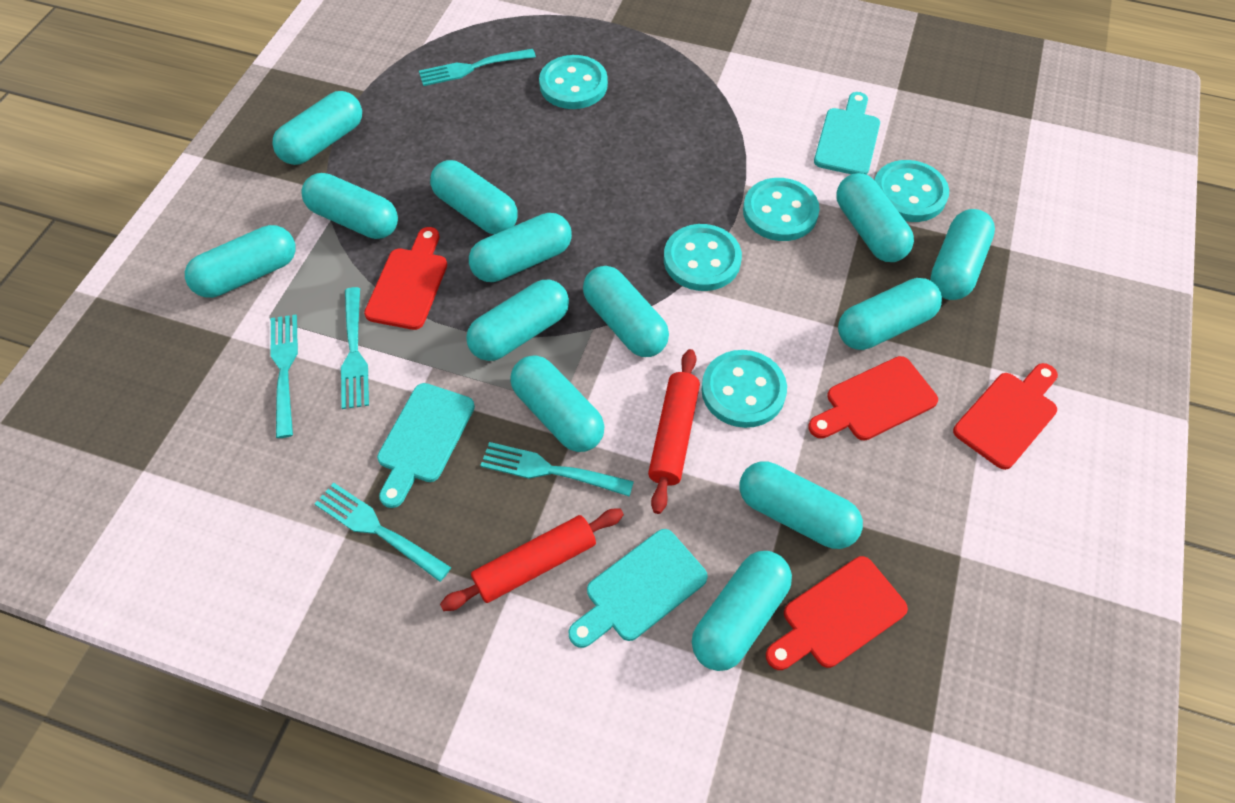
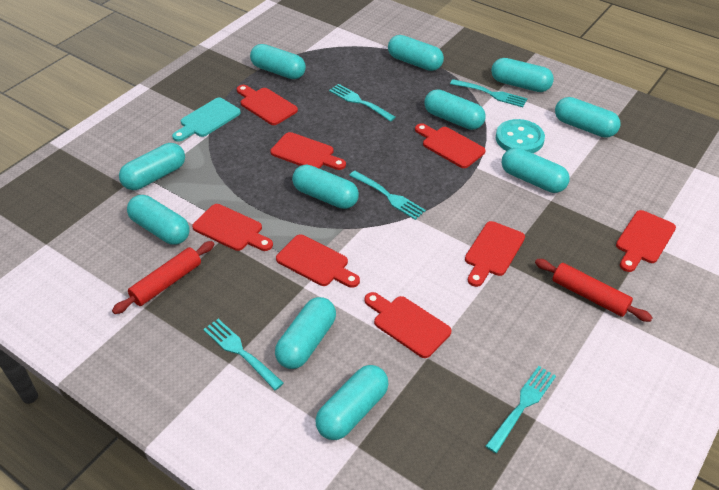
red cutting board: [364,227,447,330] [766,556,908,670] [808,356,938,440] [953,363,1058,470] = 4 -> [192,204,273,251] [237,85,298,125] [270,132,346,170] [276,235,360,288] [364,292,451,358] [415,123,486,168] [465,221,525,287] [616,210,676,272] = 8
turquoise button: [539,55,608,109] [664,224,742,291] [701,350,787,428] [743,178,820,241] [874,160,949,222] = 5 -> [496,119,545,153] = 1
turquoise capsule: [185,225,296,298] [272,91,362,165] [302,173,398,239] [430,160,518,234] [466,280,569,361] [469,213,572,282] [510,356,605,452] [583,266,669,357] [692,551,792,671] [740,461,863,549] [836,173,914,262] [838,278,942,350] [930,209,995,300] = 13 -> [119,143,185,190] [127,195,189,245] [250,44,306,79] [275,297,336,369] [292,165,359,209] [316,365,389,440] [388,35,444,71] [424,89,486,130] [491,58,554,92] [502,148,569,193] [555,97,620,138] = 11
turquoise cutting board: [377,383,475,508] [569,529,708,648] [814,92,880,175] = 3 -> [172,98,241,142] = 1

